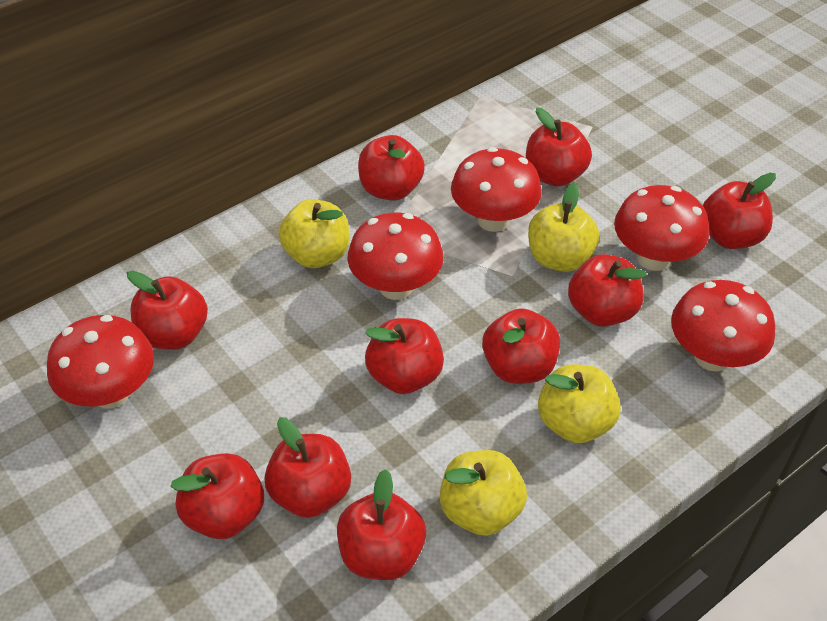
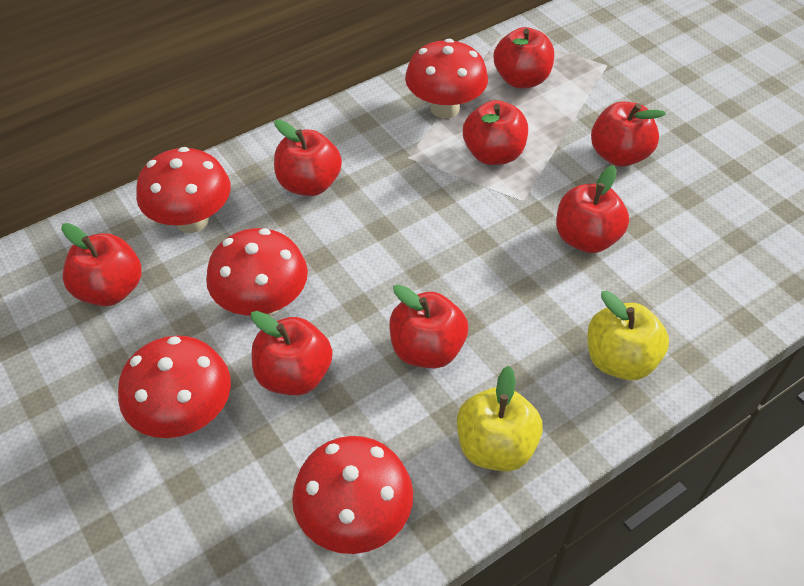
red apple: [127,271,208,350] [170,453,264,539] [265,417,351,518] [337,469,426,580] [358,135,425,201] [365,318,444,394] [482,308,560,384] [526,107,592,186] [568,254,647,327] [703,173,776,249] = 10 -> [61,223,142,306] [251,311,333,395] [274,120,342,196] [389,285,468,368] [463,100,528,165] [494,27,554,88] [556,165,629,253] [591,102,666,167] = 8
yellow apple: [279,199,349,268] [440,450,527,536] [528,182,599,272] [538,364,621,443] = 4 -> [457,366,543,471] [587,291,669,380] = 2

